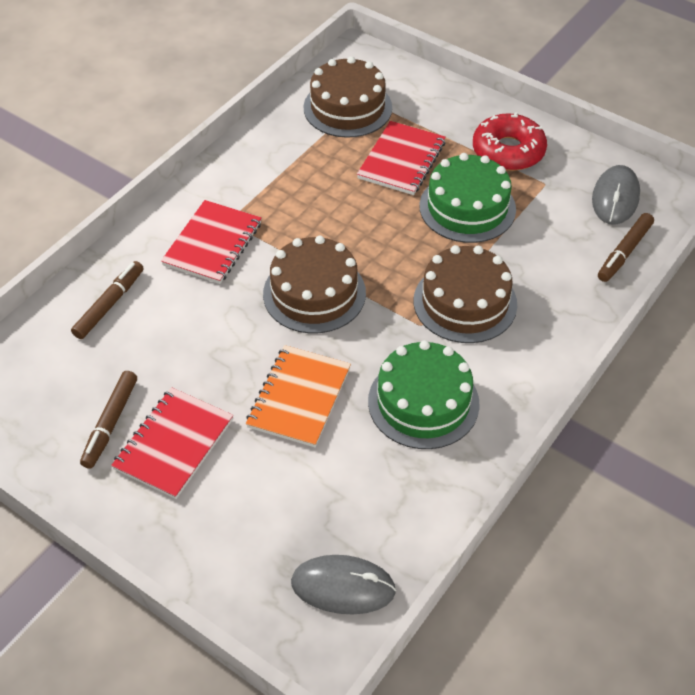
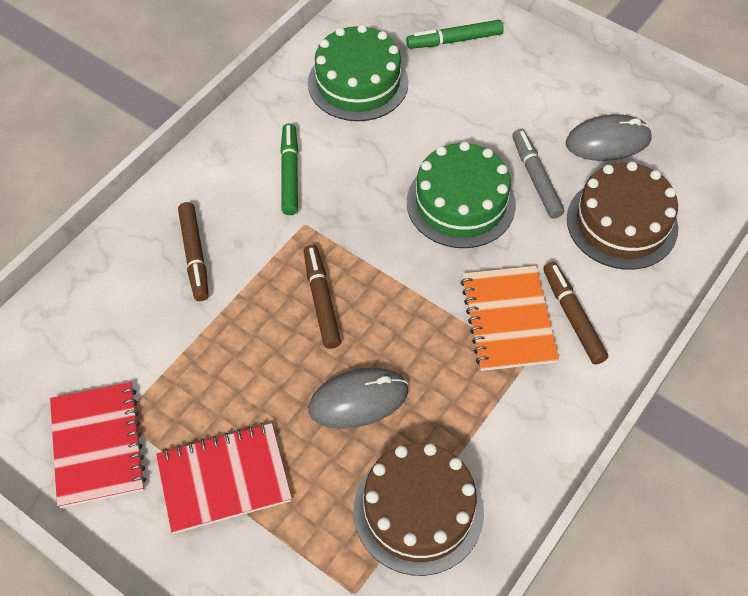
brown cake: [263,236,366,334] [304,56,392,138] [414,245,517,343] = 3 -> [353,443,484,576] [567,161,678,270] = 2
green marker: none = 0 -> [280,123,298,215] [406,20,504,49] = 2
grey marker: none = 0 -> [512,129,564,219] = 1
red donut: [473,112,547,171] = 1 -> none = 0
red notebook: [111,387,233,499] [161,200,262,284] [357,121,446,195] = 3 -> [50,382,146,508] [156,423,292,534] = 2

